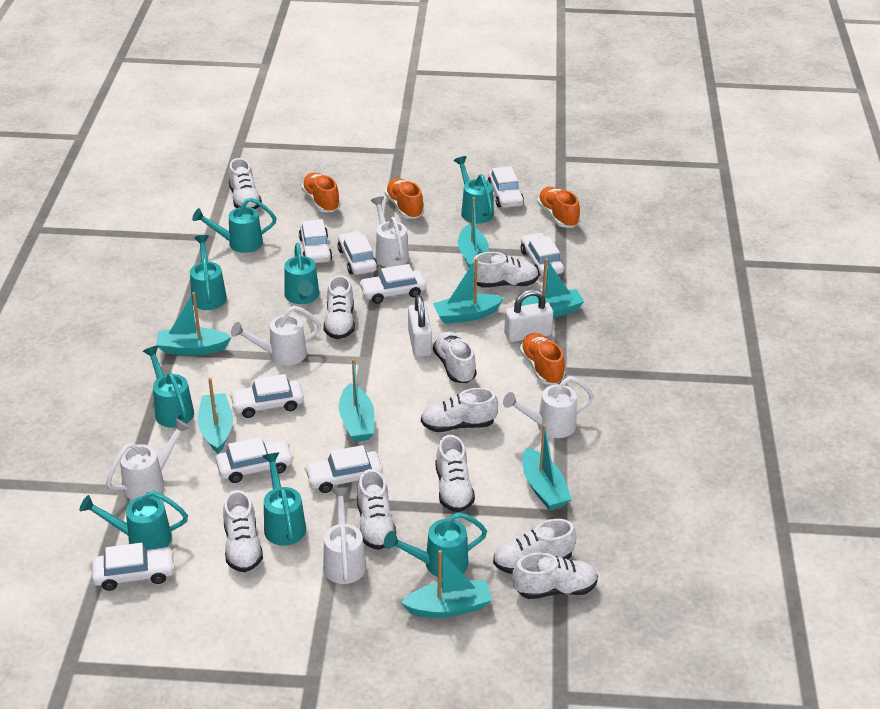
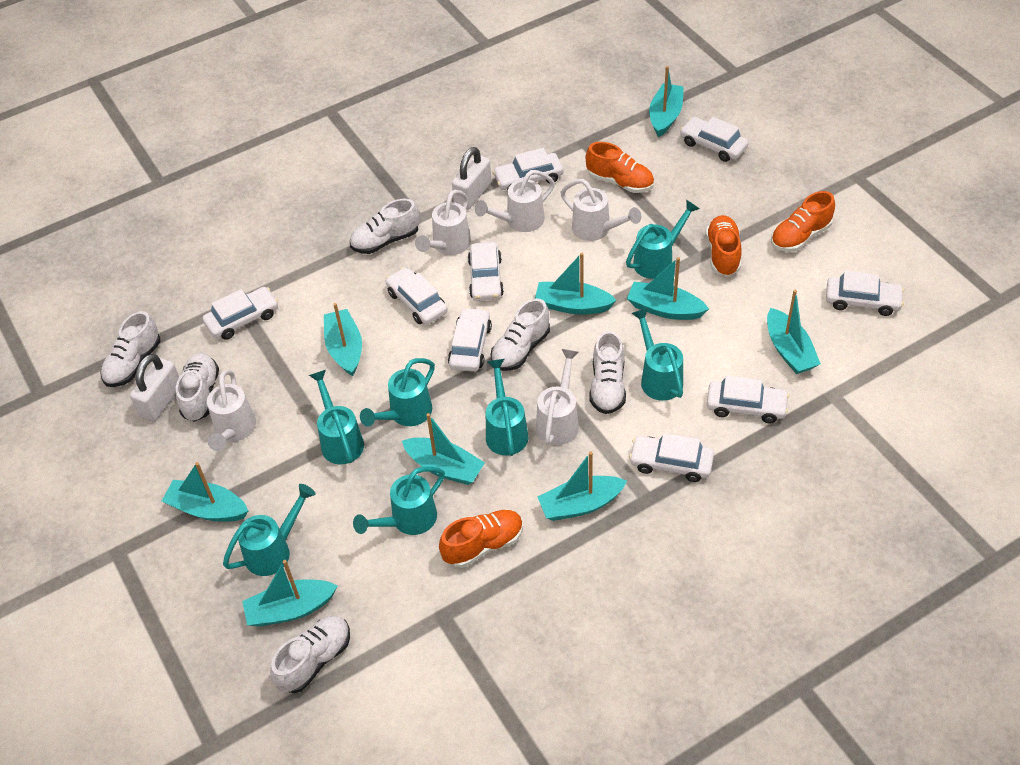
turquoise boat: [156,292,231,355] [198,378,233,454] [339,359,374,442] [401,550,492,618] [433,258,504,324] [458,197,489,268] [521,258,585,318] [523,424,572,510] = 8 -> [162,462,248,522] [242,560,338,627] [324,303,362,376] [402,413,485,485] [535,253,617,315] [537,452,627,521] [627,257,709,320] [649,66,684,137] [767,290,821,374] = 9
turquoise watering can: [79,491,188,550] [143,346,194,428] [190,235,227,310] [192,198,277,253] [263,452,306,546] [284,243,319,304] [384,512,487,578] [454,156,494,224] = 8 -> [223,484,315,576] [309,370,364,465] [353,467,445,535] [360,358,435,427] [486,359,528,456] [626,200,700,279] [632,308,683,401] = 7
white shoe: [223,490,263,572] [229,158,262,209] [323,275,355,339] [357,469,396,550] [421,388,498,432] [433,331,477,383] [435,435,475,512] [471,252,539,288] [493,519,576,574] [512,552,598,599] = 10 -> [100,311,161,387] [176,353,219,422] [270,616,350,693] [350,199,420,254] [490,299,550,371] [589,331,626,414] = 6

